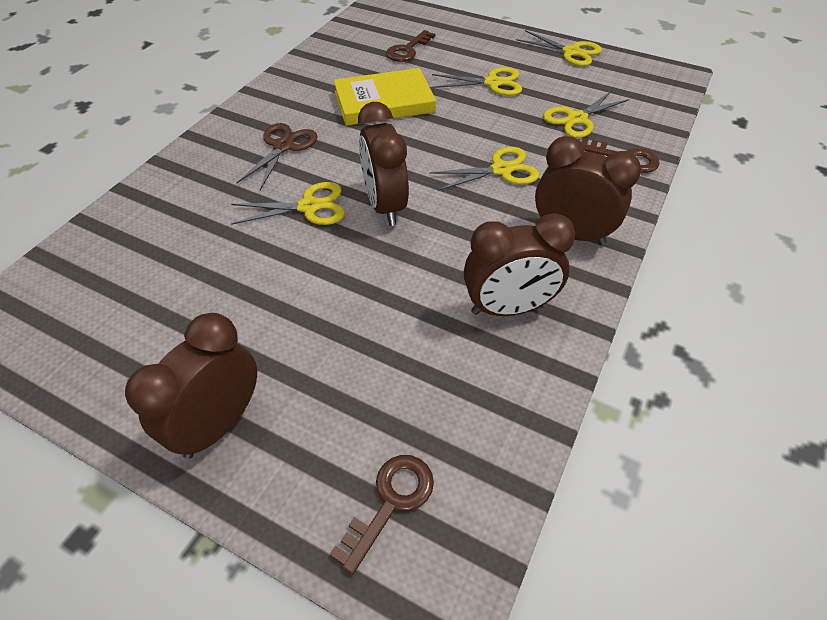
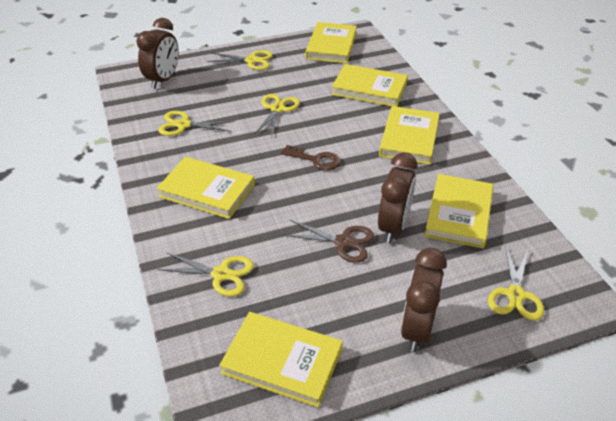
brown clock: [125,313,257,459] [358,102,409,226] [464,213,575,316] [535,136,641,245] = 4 -> [136,18,179,89] [378,152,418,243] [401,248,447,352] = 3
brown key: [330,455,434,575] [386,30,435,62] [581,137,660,173] = 3 -> [281,145,341,171] = 1
yellow book: [333,68,436,126] = 1 -> [157,157,255,219] [219,312,343,408] [306,22,357,64] [331,64,408,107] [379,106,440,165] [425,174,493,248] = 6

